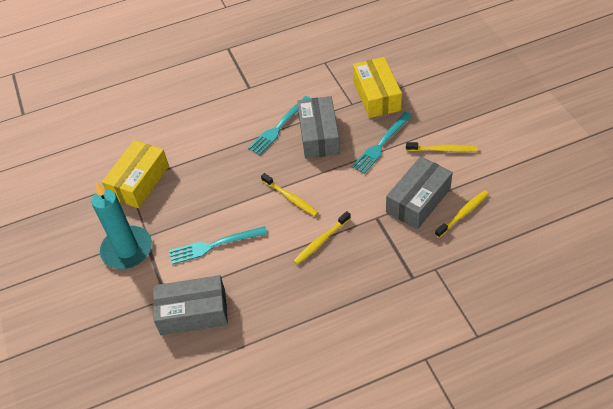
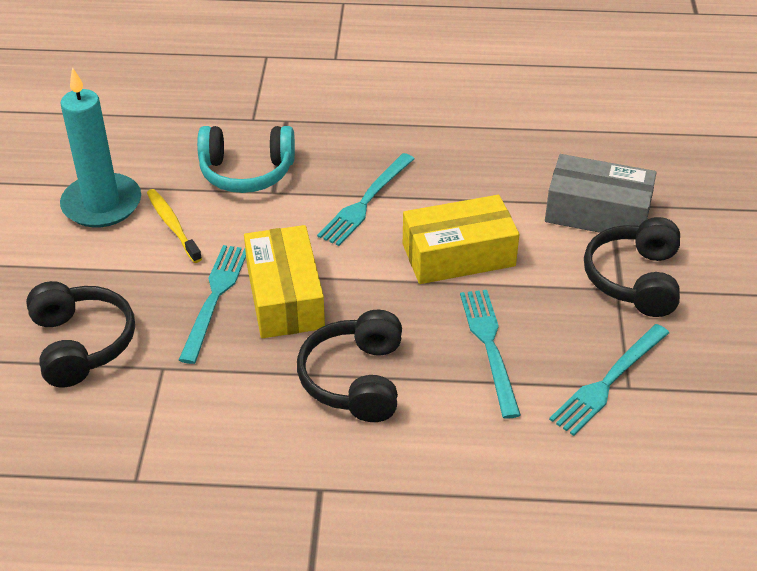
black headphones: none = 0 -> [26,281,135,387] [297,310,402,422] [584,217,680,317] = 3
grey box: [153,275,228,335] [297,96,340,159] [386,156,453,229] = 3 -> [545,154,657,233] = 1
turquoise fork: [169,226,267,265] [248,96,311,155] [351,112,412,174] = 3 -> [179,245,246,364] [317,153,414,246] [460,290,521,419] [549,324,669,436] = 4
turquoise headphones: none = 0 -> [197,126,295,193] = 1
yellow toothbrush: [261,173,319,216] [293,211,351,264] [406,142,478,152] [435,190,489,238] = 4 -> [147,189,202,263] = 1

